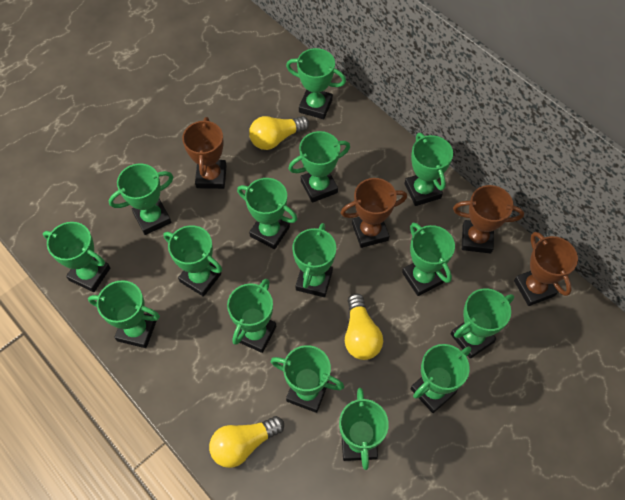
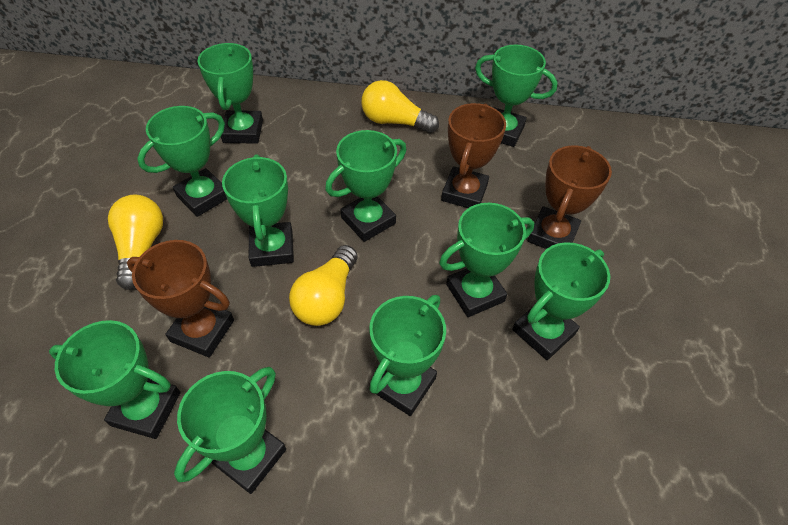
brown trophy: [182,117,227,189] [341,178,407,248] [453,185,524,253] [514,232,578,306] = 4 -> [127,240,234,357] [441,103,506,208] [528,145,612,249] = 3
green trophy: [43,222,110,292] [88,280,160,348] [109,164,173,235] [163,225,222,297] [227,279,276,353] [237,178,298,249] [271,345,344,413] [286,48,346,119] [288,131,350,203] [292,223,336,297] [339,388,389,470] [402,222,455,296] [405,133,453,206] [411,344,471,413] [451,288,514,359] = 15 -> [49,320,180,439] [137,106,227,217] [174,367,286,494] [197,43,263,144] [222,154,294,267] [325,130,407,242] [369,295,446,416] [439,203,534,317] [475,45,558,147] [512,242,610,360] = 10

